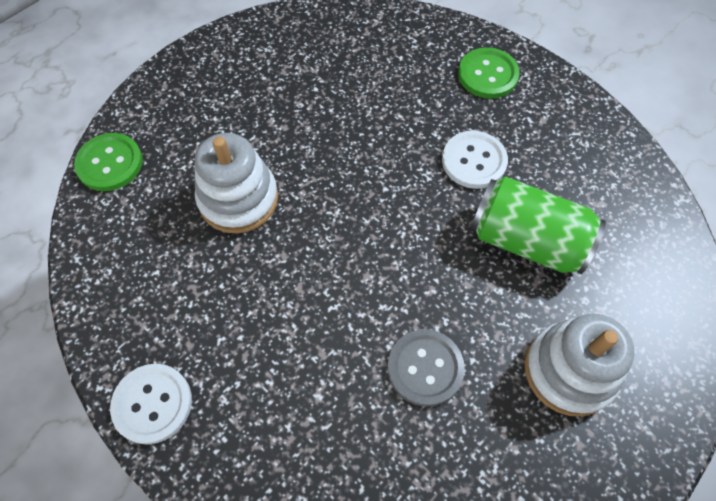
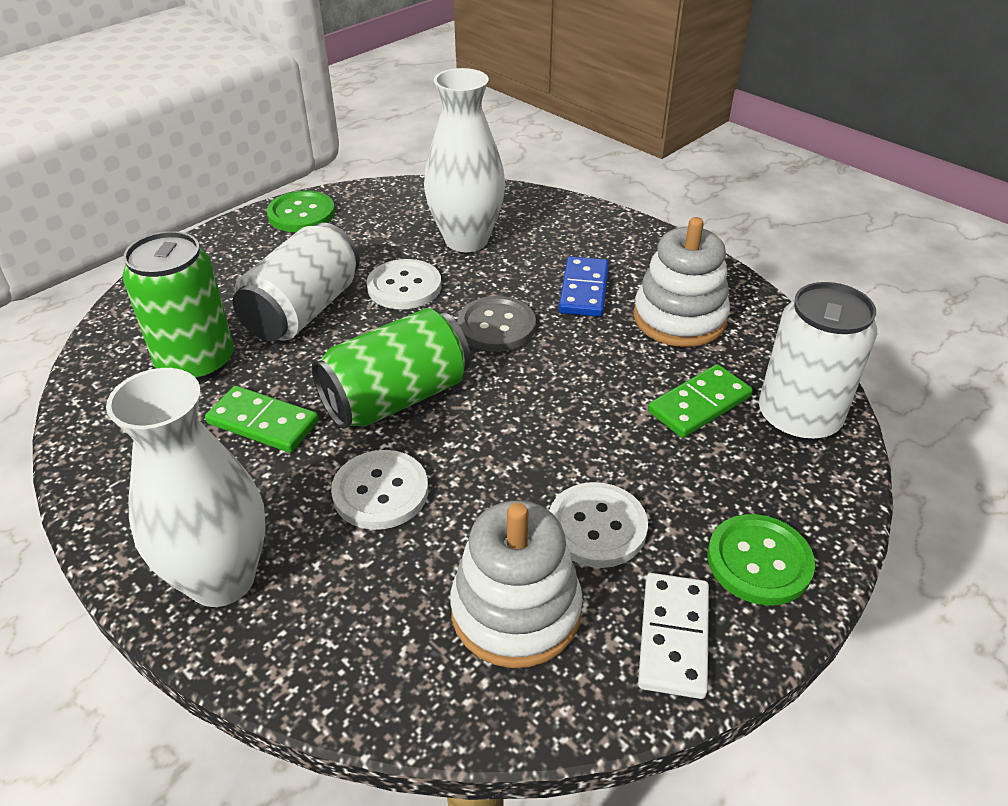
blue domino: none = 0 -> [559,256,609,317] = 1
green can: [471,176,606,274] = 1 -> [122,231,234,382] [312,308,470,429] = 2
green domino: none = 0 -> [205,386,319,453] [648,364,753,438] = 2
white button: [110,364,192,445] [442,131,508,189] = 2 -> [331,450,428,530] [367,259,441,309] [549,482,648,568] = 3
white can: none = 0 -> [233,223,360,341] [759,282,877,442] = 2
white domino: none = 0 -> [638,573,709,699] = 1
white vase: none = 0 -> [106,368,265,607] [424,68,505,252] = 2

